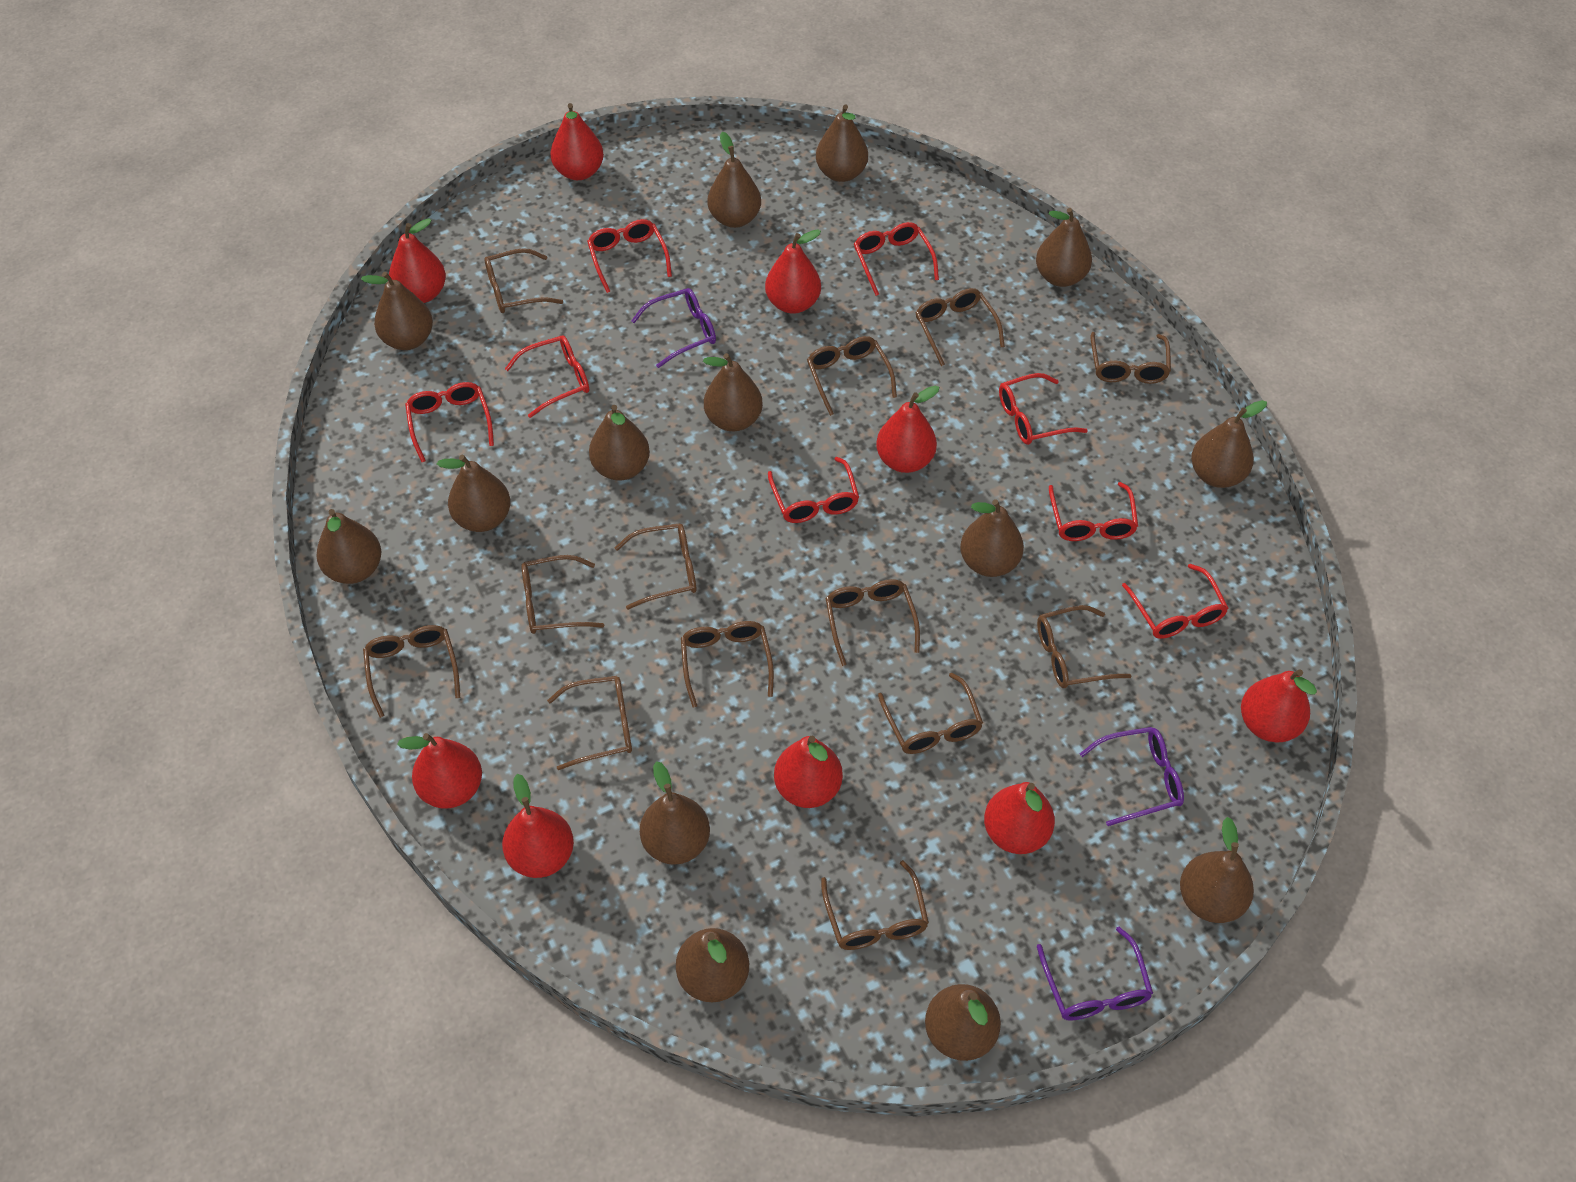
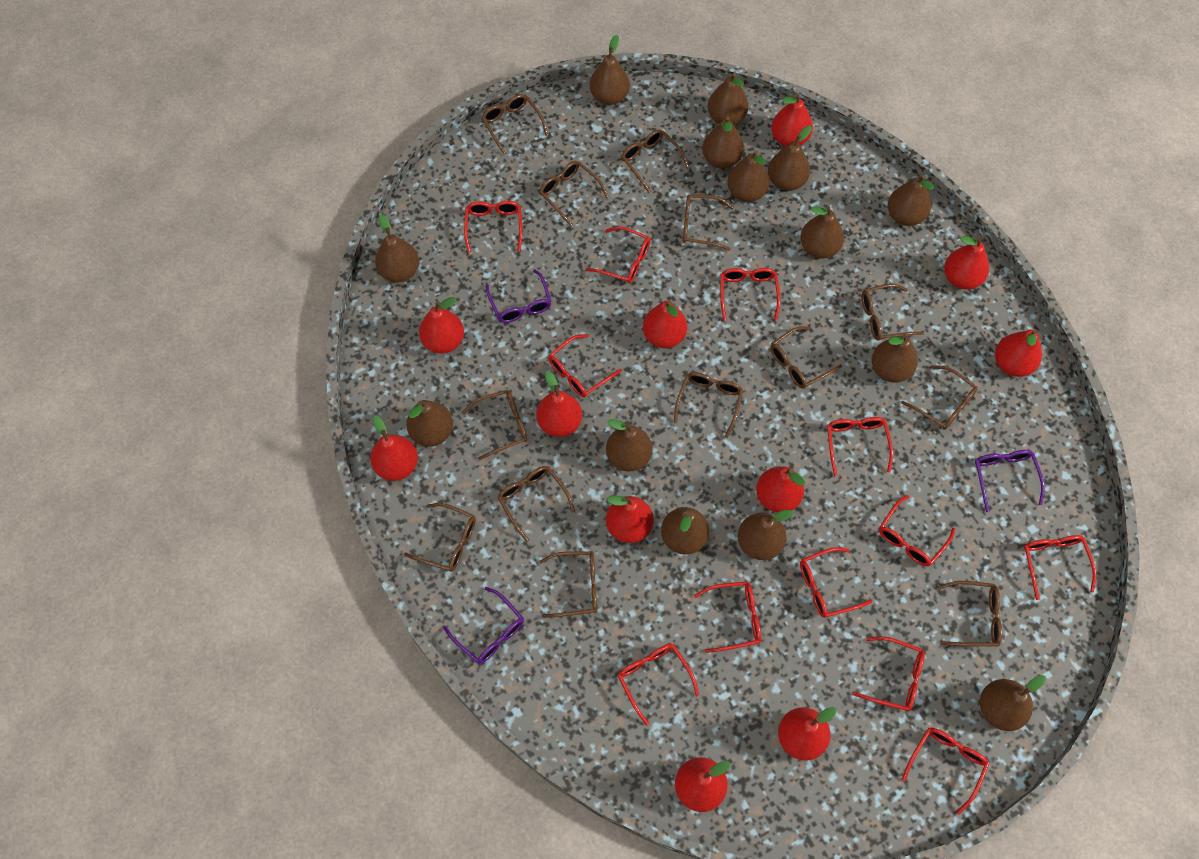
red glasses: [405,382,494,462] [505,335,589,418] [587,219,672,293] [768,457,859,523] [854,222,939,296] [999,373,1088,445] [1049,482,1138,541] [1122,564,1228,639] = 8 -> [464,201,523,253] [548,334,622,397] [586,226,650,283] [618,643,699,726] [694,581,761,653] [720,268,780,321] [800,547,872,618] [827,417,893,476] [852,636,925,711] [879,495,955,566] [902,728,989,815] [1024,535,1096,600] = 12
red pear: [389,218,446,303] [397,733,482,809] [502,774,574,878] [550,103,604,180] [765,229,821,314] [774,736,843,808] [876,386,939,473] [984,782,1055,854] [1241,669,1317,742] = 9 -> [370,415,418,481] [419,297,464,354] [536,371,582,437] [606,496,654,543] [643,300,687,348] [675,757,730,812] [756,466,805,513] [771,94,813,147] [778,707,837,761] [944,236,989,289] [995,329,1042,377] = 11

